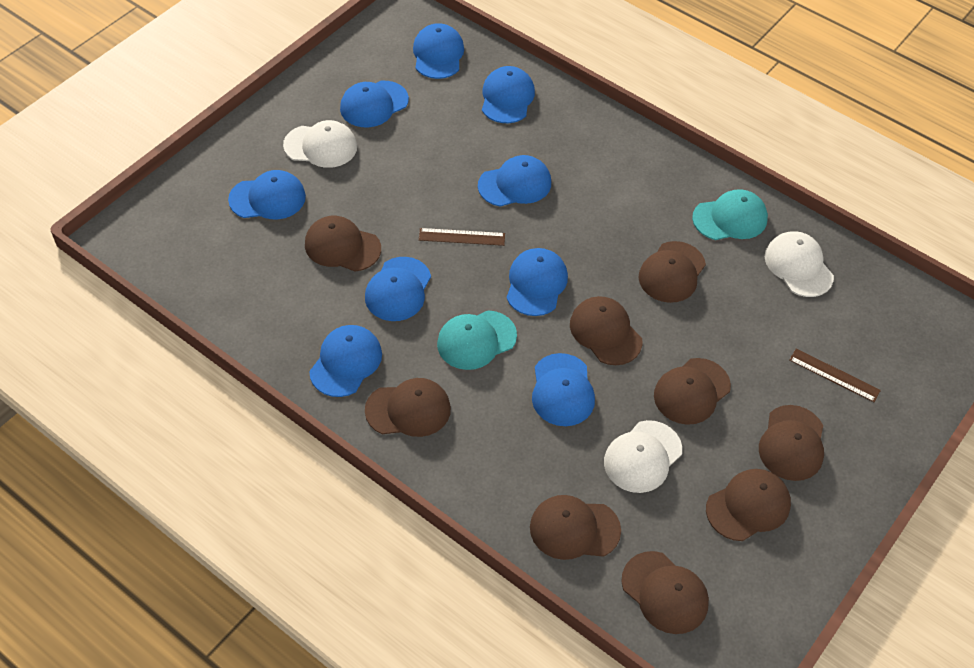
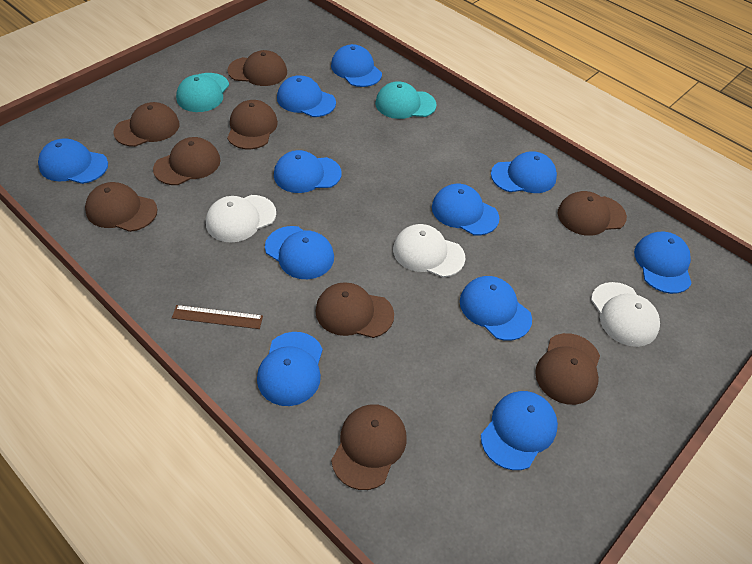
blue cap: [228,170,306,219] [309,325,382,397] [340,81,409,128] [365,257,431,321] [413,23,464,79] [478,155,551,207] [482,66,535,123] [506,248,568,316] [532,353,595,426] = 9 -> [38,138,108,184] [257,332,323,406] [265,226,334,279] [274,150,342,193] [277,75,336,117] [331,44,382,87] [432,184,499,235] [460,276,532,341] [481,391,558,470] [491,151,557,193] [634,232,692,294] = 11
brown ruler: [419,228,505,246] [789,349,881,402] = 2 -> [172,305,263,329] = 1

